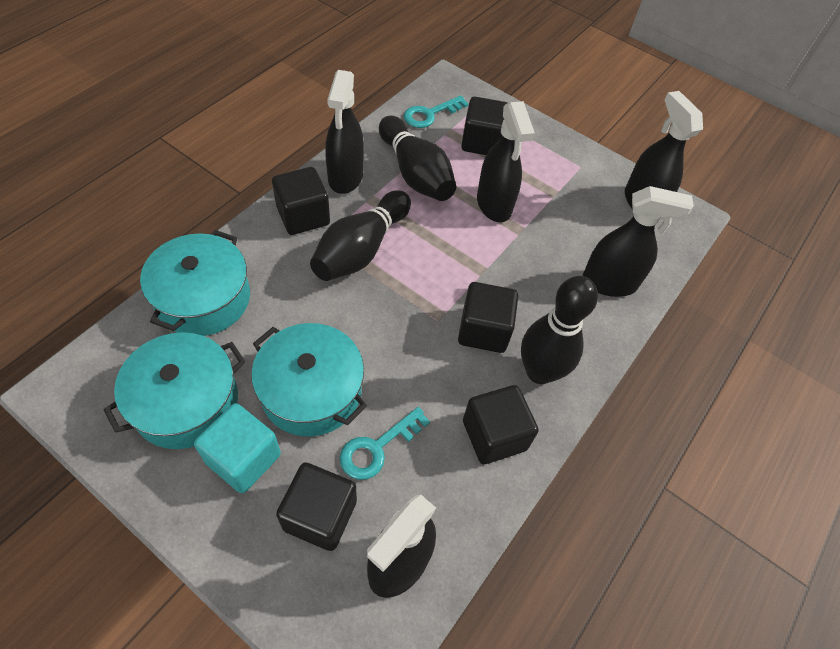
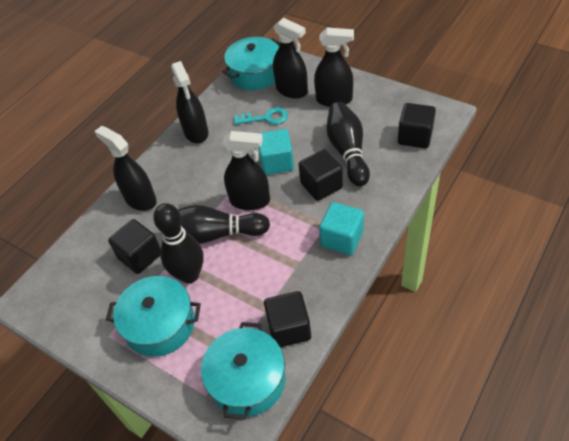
black cube: [272,167,330,235] [276,462,357,551] [458,282,518,353] [461,97,507,155] [463,385,539,464] = 5 -> [108,219,161,274] [264,291,311,347] [298,149,343,201] [398,103,436,148] = 4
turquoise cube: [194,403,281,493] = 1 -> [258,129,294,175] [319,202,364,255] = 2
turquoise key: [340,407,430,480] [404,96,468,128] = 2 -> [234,107,288,125] = 1

